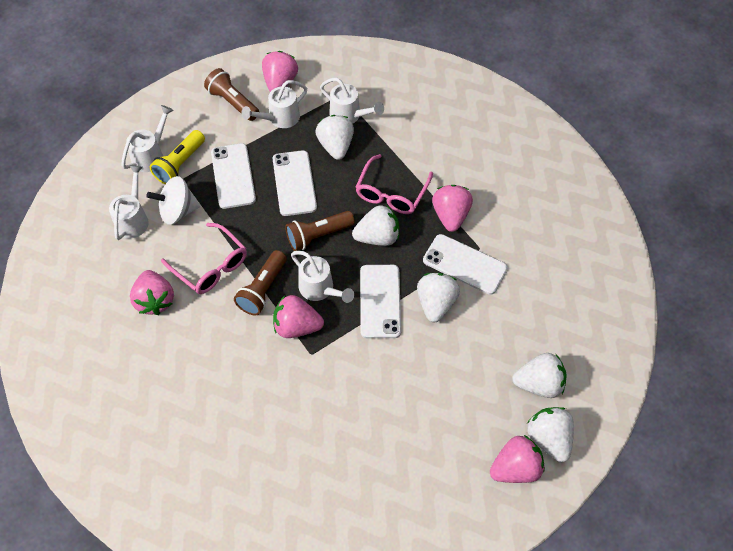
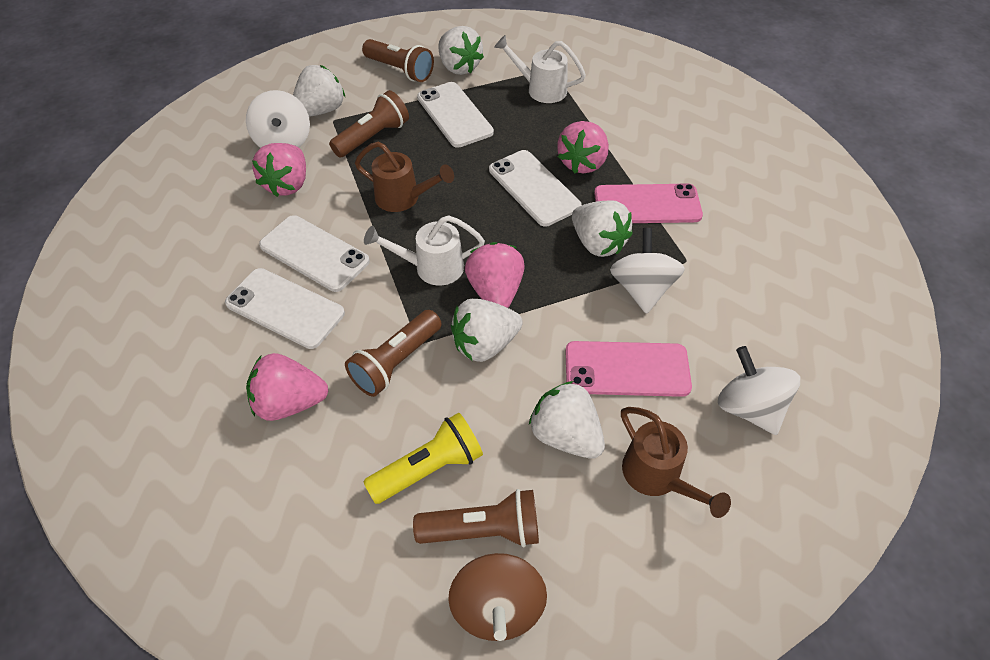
brown flashlight: [204,68,259,121] [234,250,287,316] [285,211,355,251] = 3 -> [329,90,409,157] [345,310,442,397] [362,39,434,82] [413,489,539,547] = 4
brown spinning top: none = 0 -> [448,553,547,641] = 1
brown watering can: none = 0 -> [355,142,454,212] [621,407,731,518] = 2
pink glasses: [161,223,247,294] [355,154,433,214] = 2 -> none = 0
pink phone: none = 0 -> [566,341,692,397] [594,184,703,223] = 2
pink strawberry: [130,270,174,315] [262,51,298,92] [273,295,324,338] [432,185,473,232] [490,435,545,483] = 5 -> [246,353,328,421] [252,143,306,197] [465,242,525,308] [557,121,609,174] = 4
white spinning top: [146,176,200,225] = 1 -> [246,90,310,148] [610,228,685,314] [718,346,800,435] = 3
white watering can: [109,165,149,240] [121,105,174,172] [241,80,307,128] [291,251,354,303] [320,78,384,124] = 5 -> [364,215,485,286] [494,35,586,103] = 2

